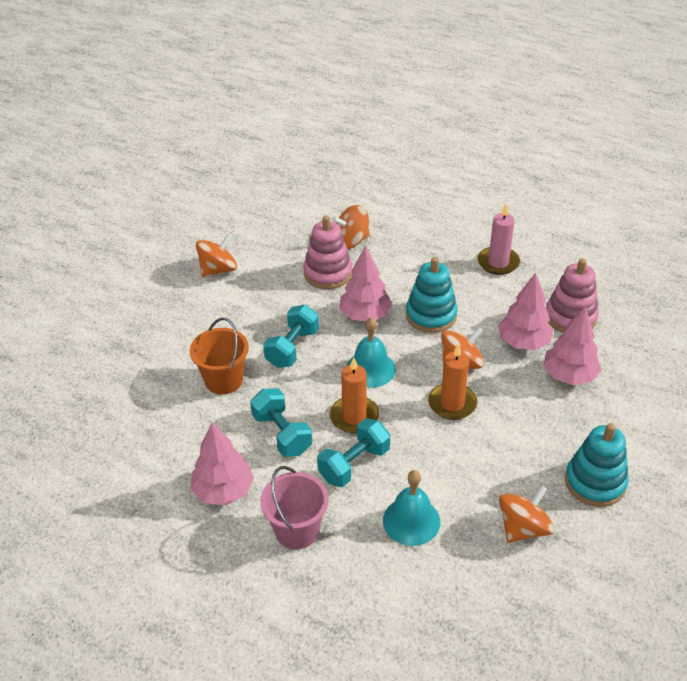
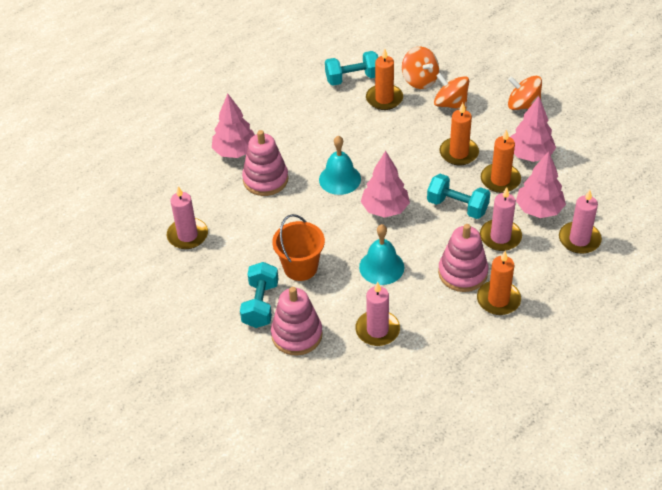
orange candle: [330,357,379,434] [428,344,477,420] = 2 -> [366,49,403,110] [439,103,479,165] [477,251,521,315] [481,129,521,193] = 4
orange spinning top: [196,234,237,277] [332,205,370,249] [441,327,484,369] [499,485,554,543] = 4 -> [402,47,439,89] [434,73,469,110] [508,76,542,110] = 3
pink bucket: [260,466,329,549] = 1 -> none = 0
pink candle: [478,204,520,275] = 1 -> [167,186,208,249] [355,282,400,346] [480,187,522,251] [559,190,602,254] = 4
pink stacking toy: [303,215,352,289] [546,258,599,333] = 2 -> [242,130,288,196] [271,287,323,356] [438,224,488,292] = 3
turquoise stacking toy: [406,257,458,333] [565,423,629,507] = 2 -> none = 0

